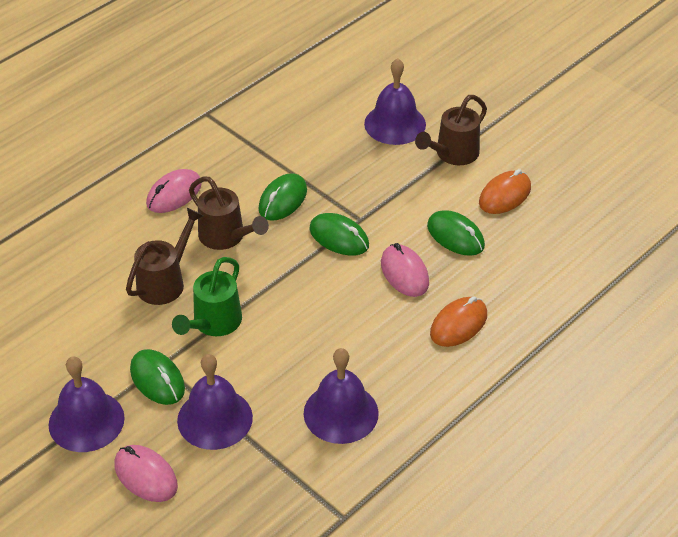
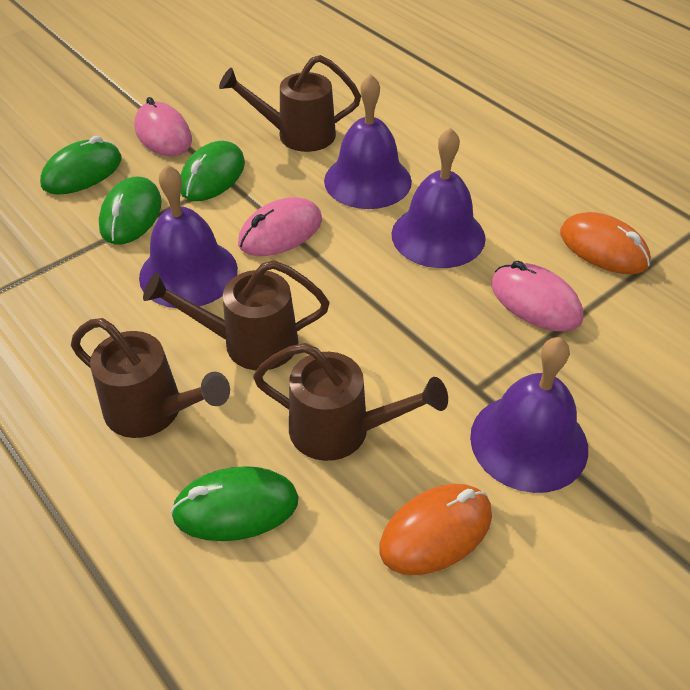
brown watering can: [126,208,204,305] [189,176,269,250] [415,95,487,165] = 3 -> [71,318,230,438] [143,260,329,370] [219,55,361,152] [253,343,448,461] = 4
green watering can: [172,257,242,336] = 1 -> none = 0

